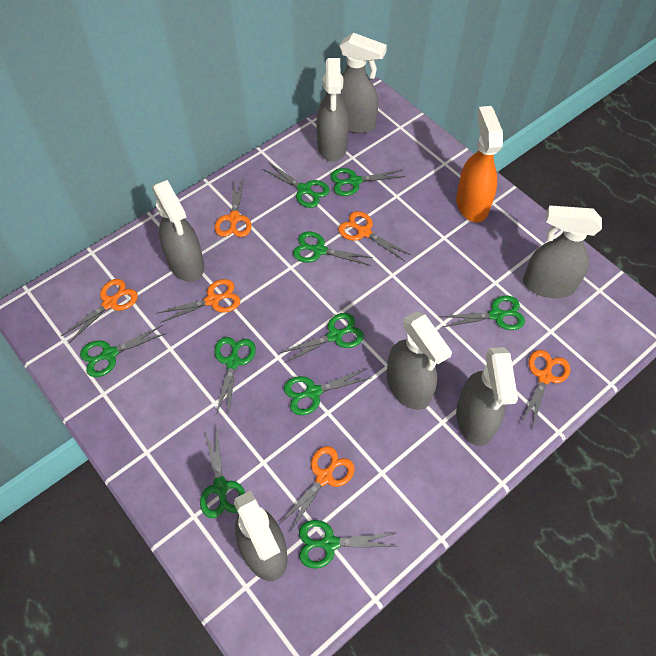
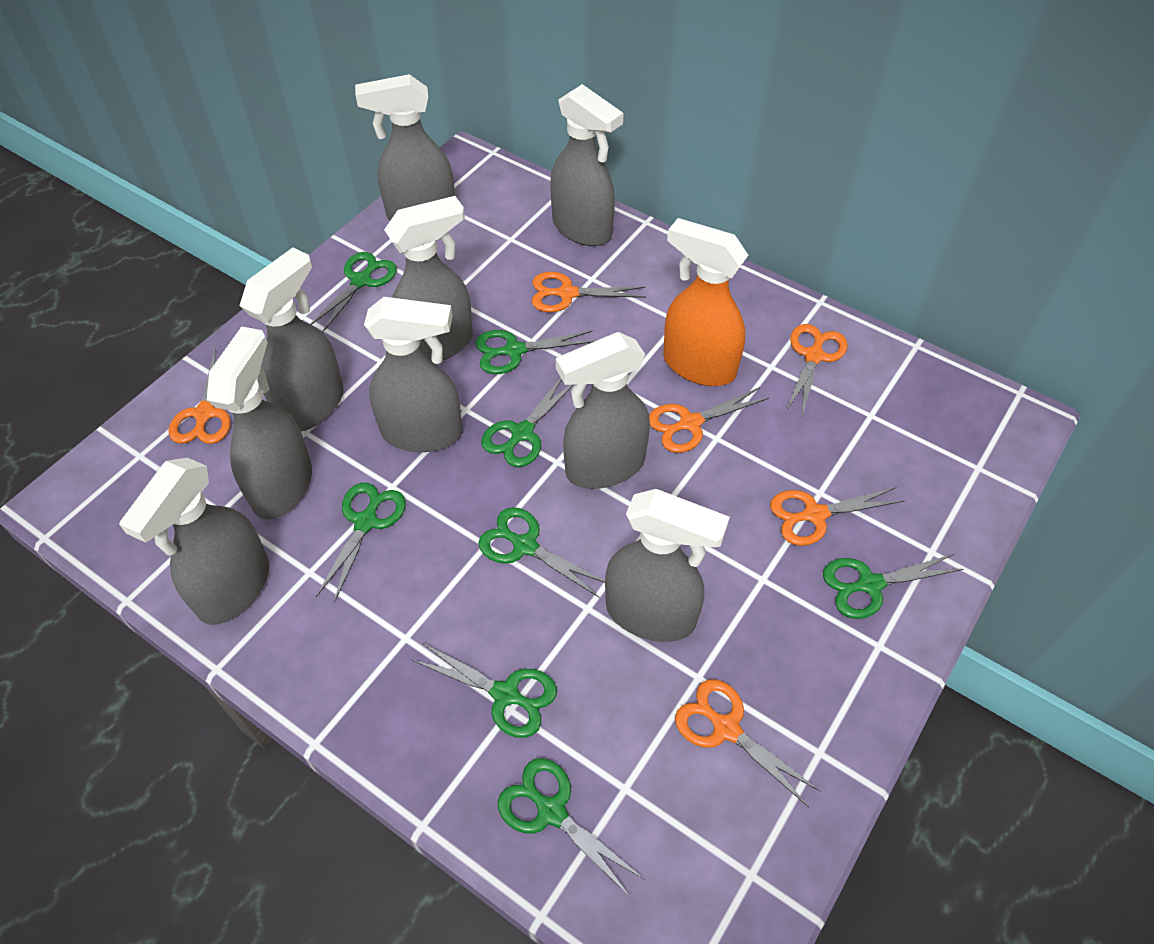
green scissors: [80,325,167,377] [200,427,245,518] [215,337,256,416] [262,162,330,208] [280,313,364,363] [284,368,370,415] [293,231,373,266] [299,520,398,568] [330,168,405,196] [440,296,525,330] = 10 -> [310,252,397,333] [316,483,406,603] [412,643,557,738] [475,330,594,374] [478,507,605,598] [481,378,573,467] [498,758,645,898] [823,554,964,619] = 8
grey spray bottle: [152,180,204,282] [234,490,287,581] [316,58,349,162] [340,33,387,133] [387,311,452,410] [456,347,518,446] [523,206,602,298] = 7 -> [119,458,269,625] [207,326,312,520] [239,247,344,432] [355,74,455,221] [364,297,462,452] [384,196,473,361] [550,84,623,246] [556,332,650,489] [605,489,730,642] = 9

